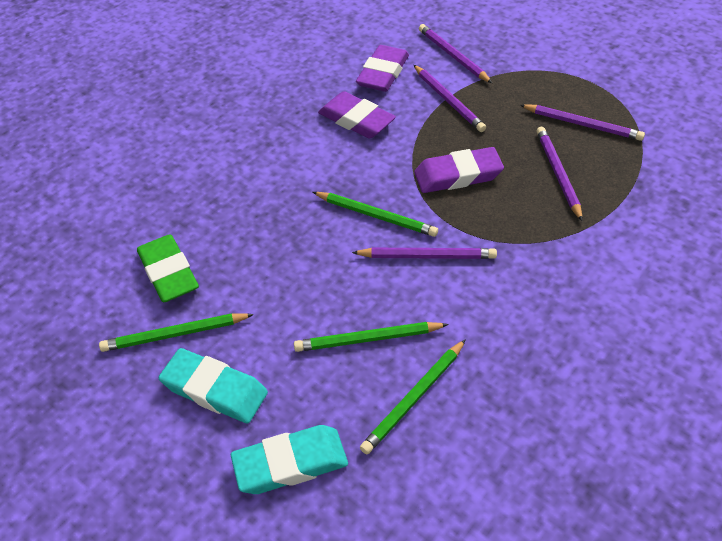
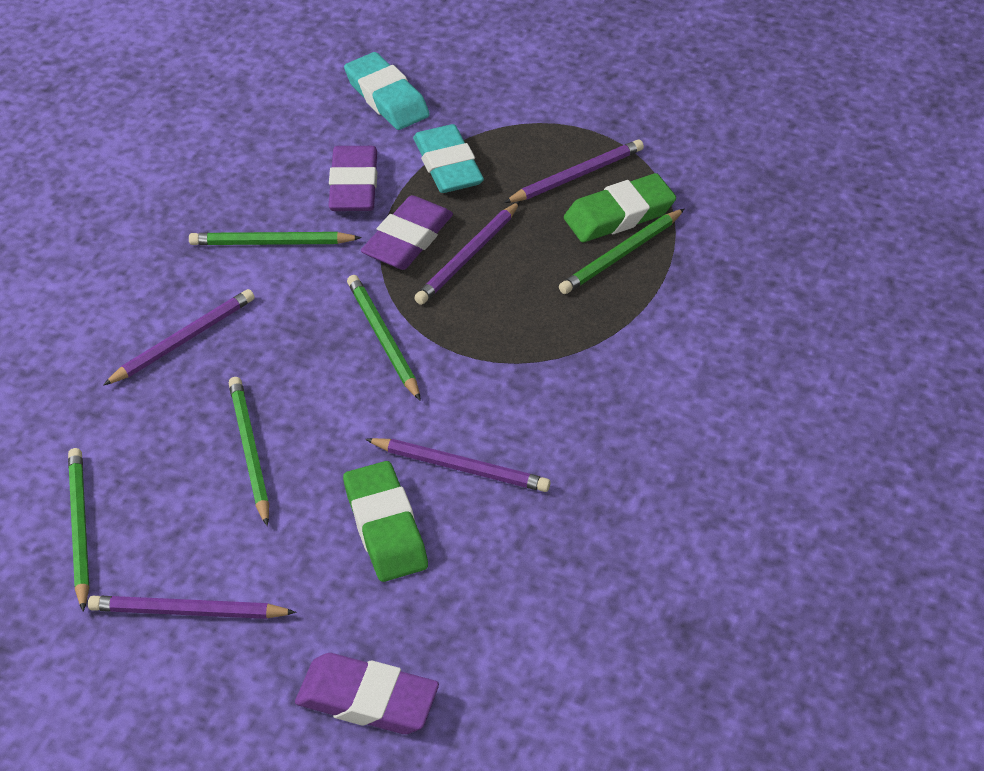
green eraser: [137,234,199,302] = 1 -> [343,461,428,582] [564,173,676,242] = 2
green pencil: [99,313,254,352] [294,322,449,352] [313,192,438,237] [360,339,466,454] = 4 -> [68,448,89,612] [189,232,362,245] [229,377,269,526] [347,275,421,401] [559,209,684,294] = 5

